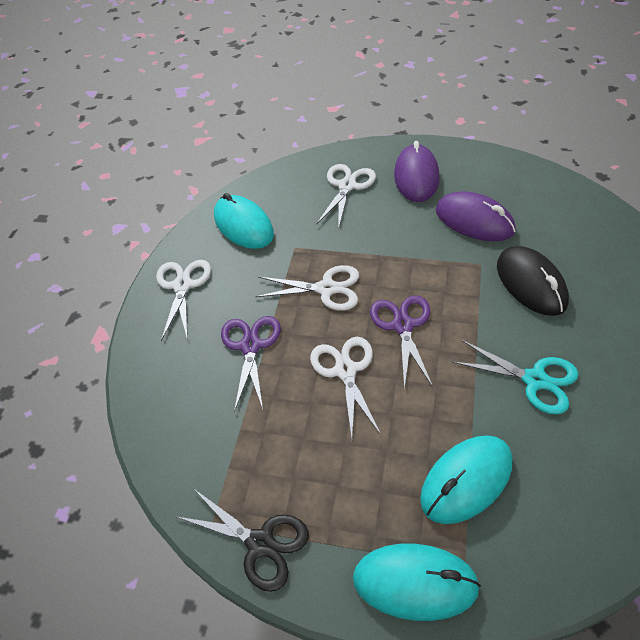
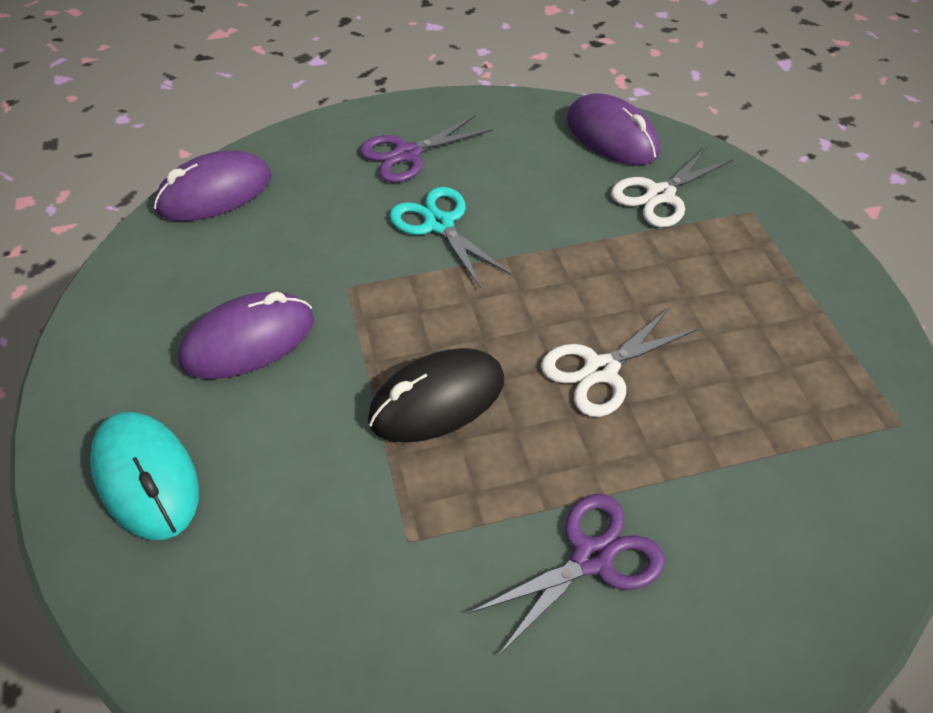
black scissors: [175,488,309,592] = 1 -> none = 0
purple mouse: [394,141,439,202] [436,191,516,241] = 2 -> [154,150,272,221] [178,292,314,379] [567,93,660,165] = 3
turquoise mouse: [214,193,274,249] [353,544,481,621] [420,435,512,524] = 3 -> [90,412,199,540] = 1
white scissors: [156,260,211,341] [255,265,359,311] [310,337,381,438] [316,164,376,230] = 4 -> [541,307,698,417] [611,146,734,227] = 2

